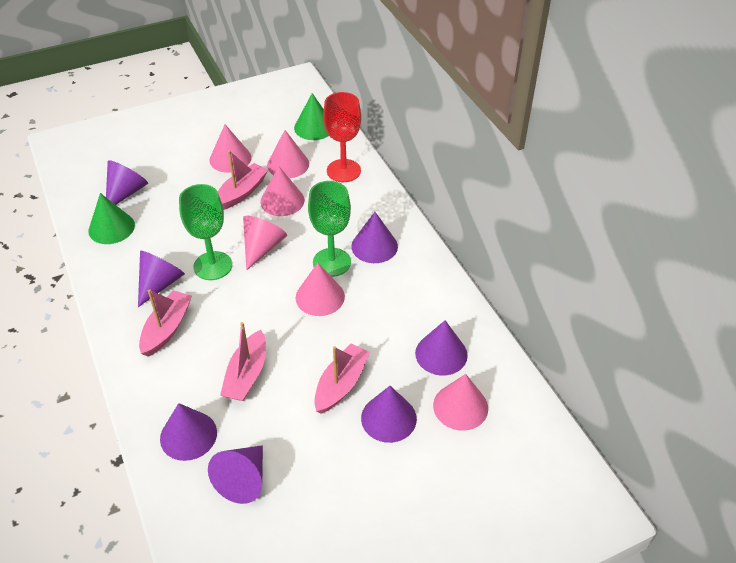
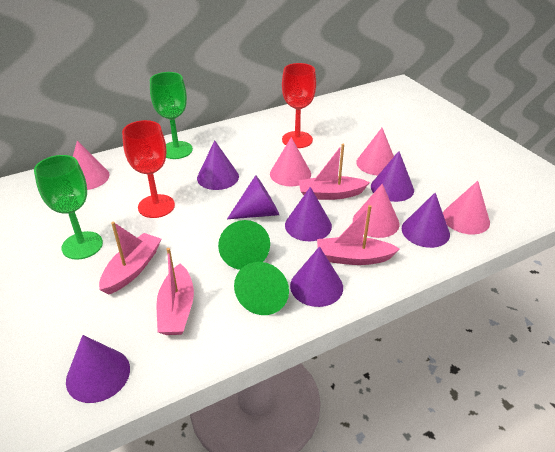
pink cone: [210,124,251,173] [243,216,287,270] [260,166,305,216] [267,130,309,178] [296,263,345,316] [433,374,488,431] = 6 -> [73,141,110,190] [270,137,311,186] [353,184,400,238] [356,128,394,175] [443,181,490,235] = 5
red goblet: [323,92,361,182] = 1 -> [122,120,175,218] [282,63,316,148] = 2

